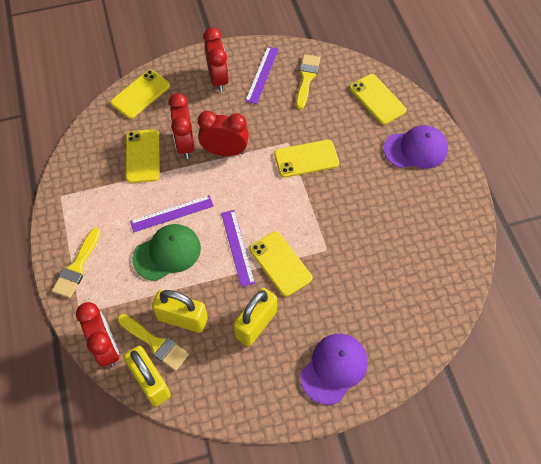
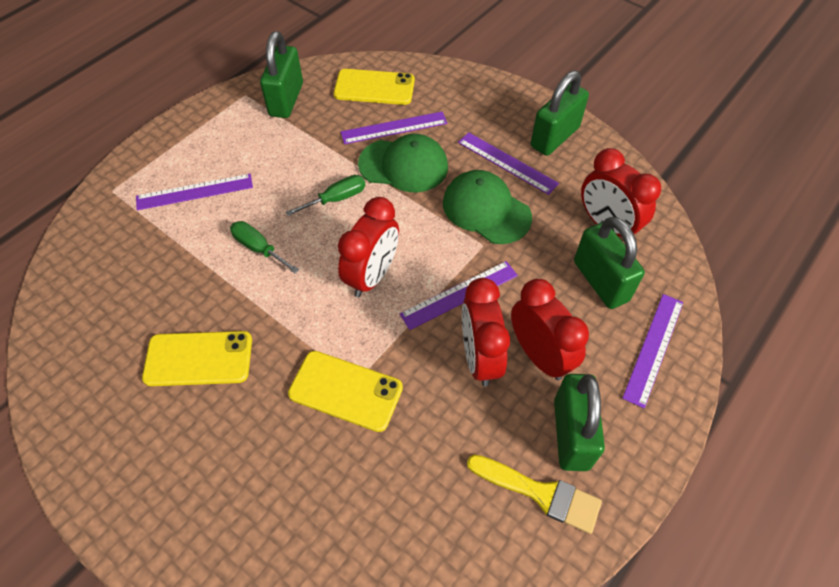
green cap: [132,224,201,281] = 1 -> [358,134,448,192] [443,170,532,244] = 2
green padlock: none = 0 -> [260,31,303,118] [531,70,589,156] [554,374,605,471] [574,216,645,309] = 4
green screwdriver: none = 0 -> [230,221,299,274] [286,175,365,216] = 2
purple cap: [300,334,368,405] [383,125,448,169] = 2 -> none = 0
purple ruler: [130,195,214,232] [221,210,255,287] [245,46,279,104] = 3 -> [136,174,253,210] [341,111,448,144] [400,261,518,330] [458,132,559,195] [622,294,683,408] = 5
yellow brush: [52,228,101,298] [118,314,189,371] [296,54,321,109] = 3 -> [467,455,602,534] = 1
yellow padlock: [123,346,171,406] [152,290,208,333] [233,288,277,346] = 3 -> none = 0
yellow phone: [110,70,170,119] [126,129,160,183] [250,231,312,297] [274,140,339,178] [350,74,406,124] = 5 -> [142,331,252,386] [288,351,403,432] [334,69,415,105] = 3

